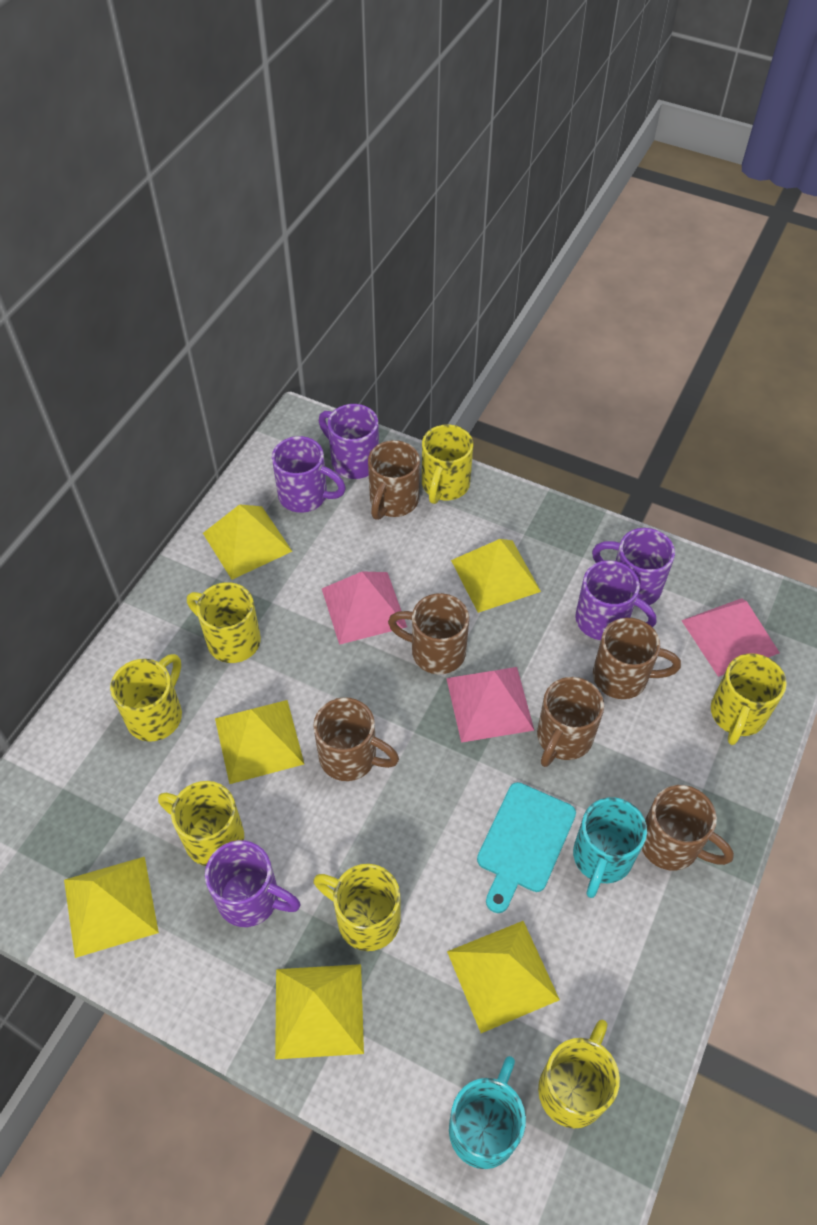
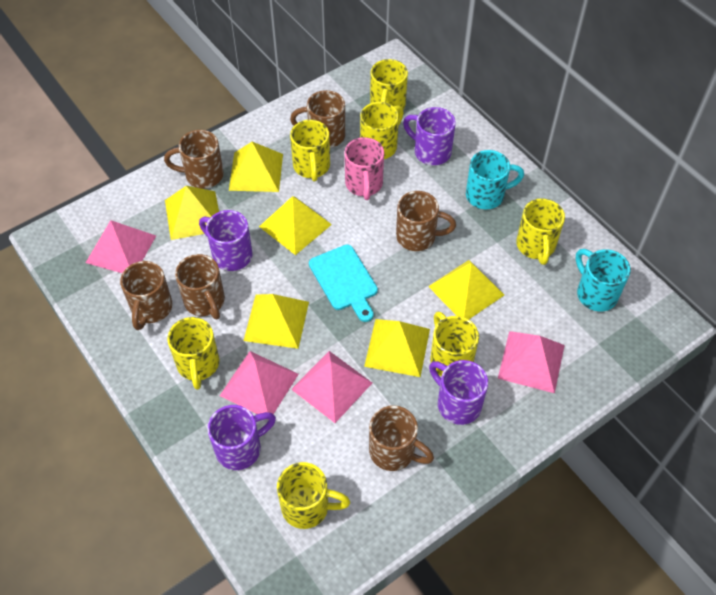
pink mug: none = 0 -> [344,137,384,200] = 1
pink pyramid: [322,571,407,645] [446,667,534,743] [681,598,780,677] = 3 -> [86,220,156,273] [220,351,299,420] [291,351,372,423] [498,331,565,393] = 4
purple mug: [205,840,300,927] [272,436,346,513] [319,404,379,479] [575,560,656,640] [592,528,675,607] = 5 -> [199,210,253,271] [207,405,276,470] [403,107,456,165] [429,360,488,425] = 4

